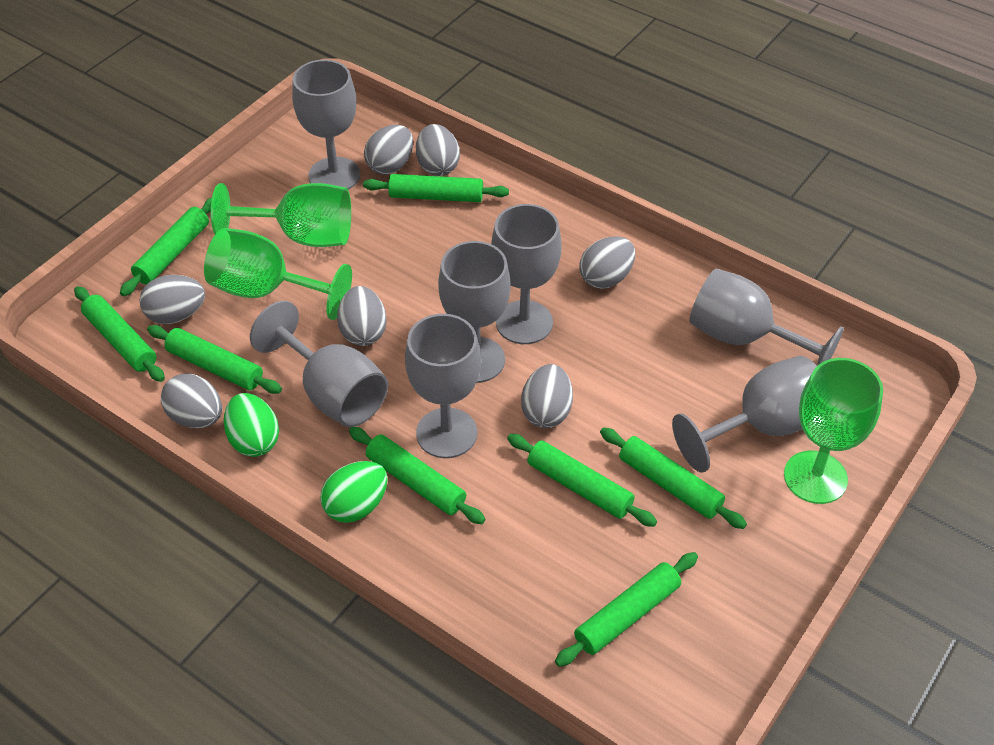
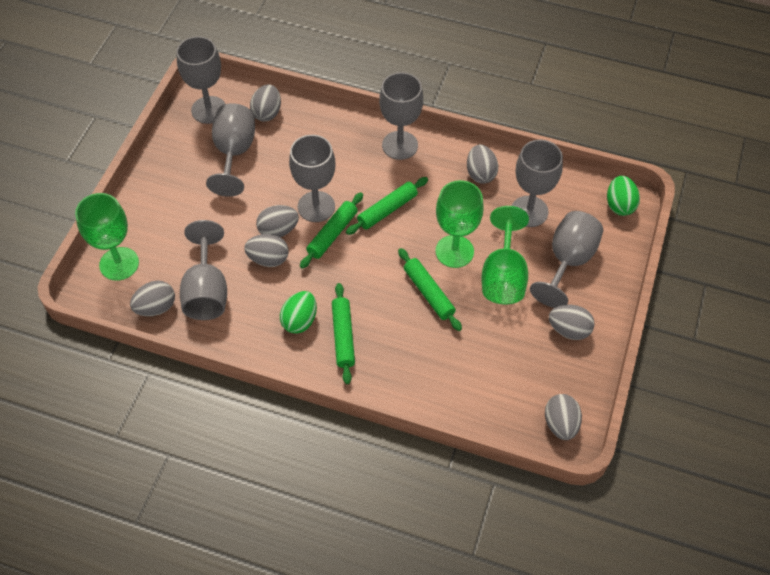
green rolling pin: [74,286,165,382] [120,198,212,296] [147,325,282,394] [349,427,485,524] [363,174,509,202] [507,434,657,527] [555,552,698,667] [600,428,747,529] = 8 -> [300,192,363,269] [332,283,355,384] [346,177,428,235] [398,248,462,331] = 4

